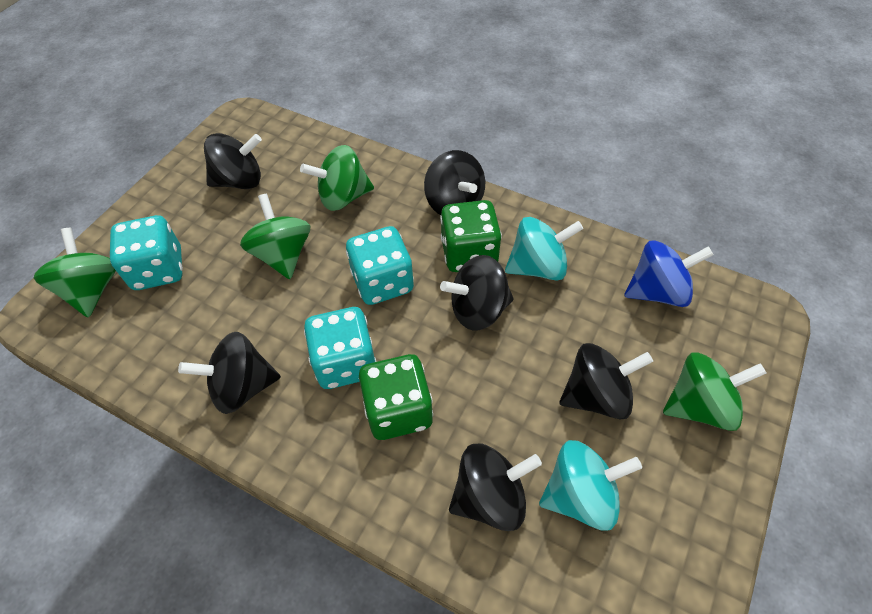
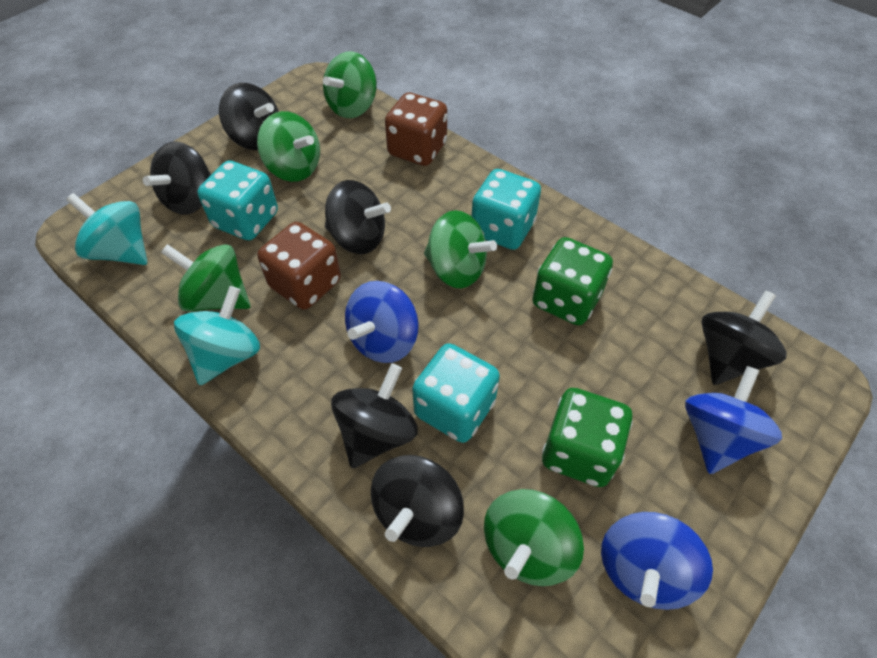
blue spinning top: [624,240,714,307] = 1 -> [345,281,419,363] [601,512,713,610] [685,366,782,474] = 3
brown dice: none = 0 -> [257,222,341,310] [385,92,447,166] = 2
green spinning top: [34,228,116,318] [240,194,310,279] [300,145,374,211] [663,352,766,431] = 4 -> [161,244,251,312] [257,111,320,182] [323,51,377,118] [424,210,497,288] [484,489,584,586] = 5

